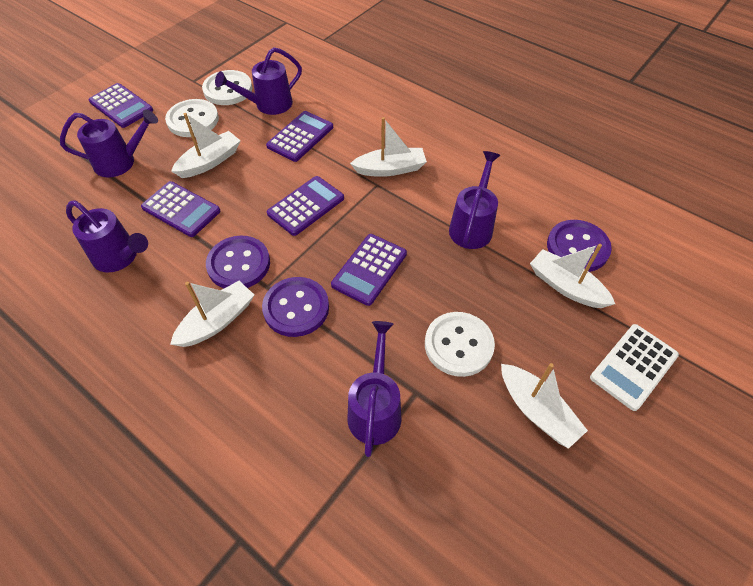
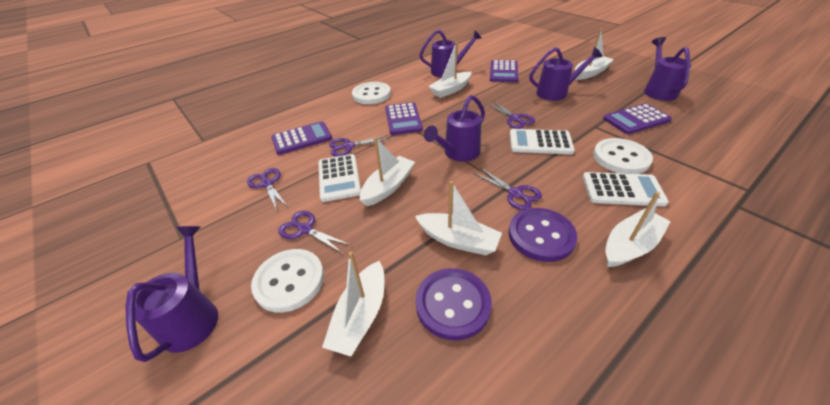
purple button: [206,235,270,288] [262,277,329,337] [547,220,612,272] = 3 -> [416,268,492,340] [509,208,577,262] = 2
purple calculator: [89,83,153,128] [141,181,220,237] [266,111,333,162] [267,176,344,236] [331,234,407,306] = 5 -> [271,121,332,155] [385,102,423,135] [490,60,518,82] [603,103,672,134] = 4
purple scissors: none = 0 -> [247,168,288,211] [278,211,350,253] [329,135,390,156] [473,168,542,210] [487,101,535,129] = 5
white boat: [170,281,254,347] [171,113,240,178] [350,117,427,177] [501,363,588,449] [530,244,615,308] = 5 -> [322,251,384,356] [360,137,415,206] [415,181,502,255] [428,42,471,98] [575,29,614,80] [606,192,671,267] = 6
white calculator: [590,324,679,411] = 1 -> [318,154,361,202] [510,129,575,154] [583,172,669,206] = 3

